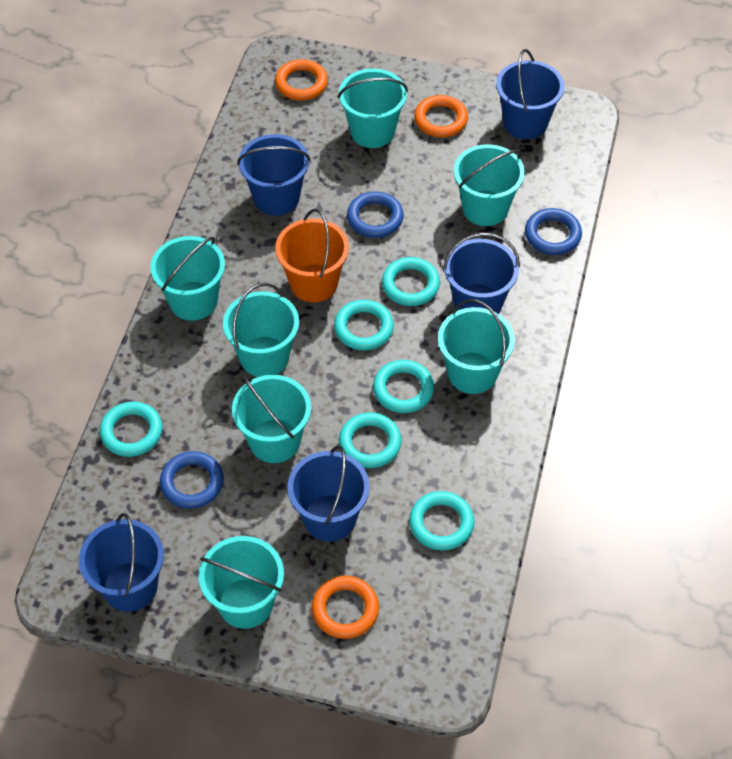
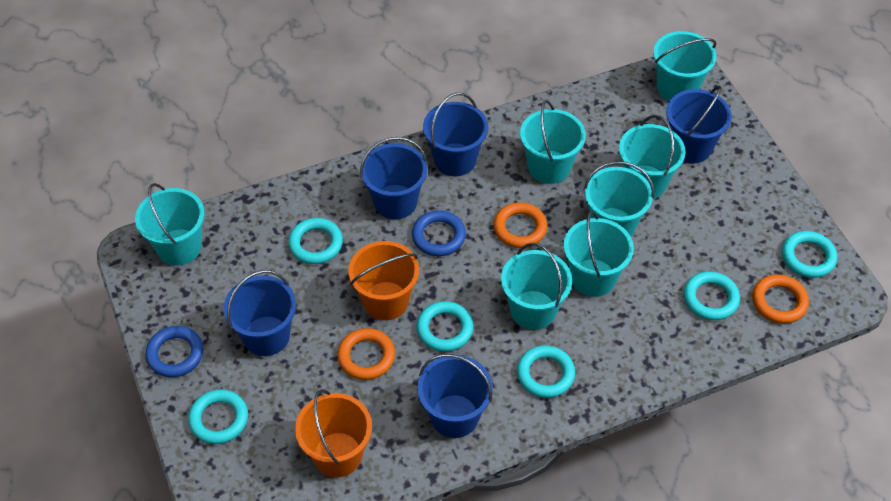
blue ring: [160,451,224,509] [347,191,404,238] [525,208,582,255] = 3 -> [145,326,204,377] [412,210,466,256] = 2
orange bucket: [275,209,349,302] = 1 -> [295,389,372,477] [348,241,419,320] = 2

